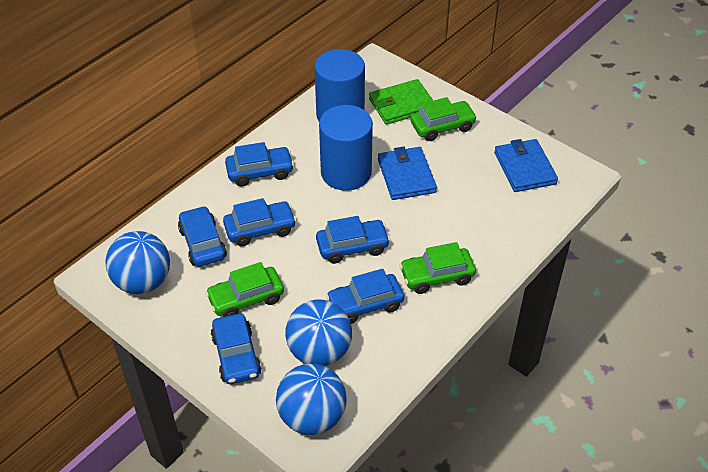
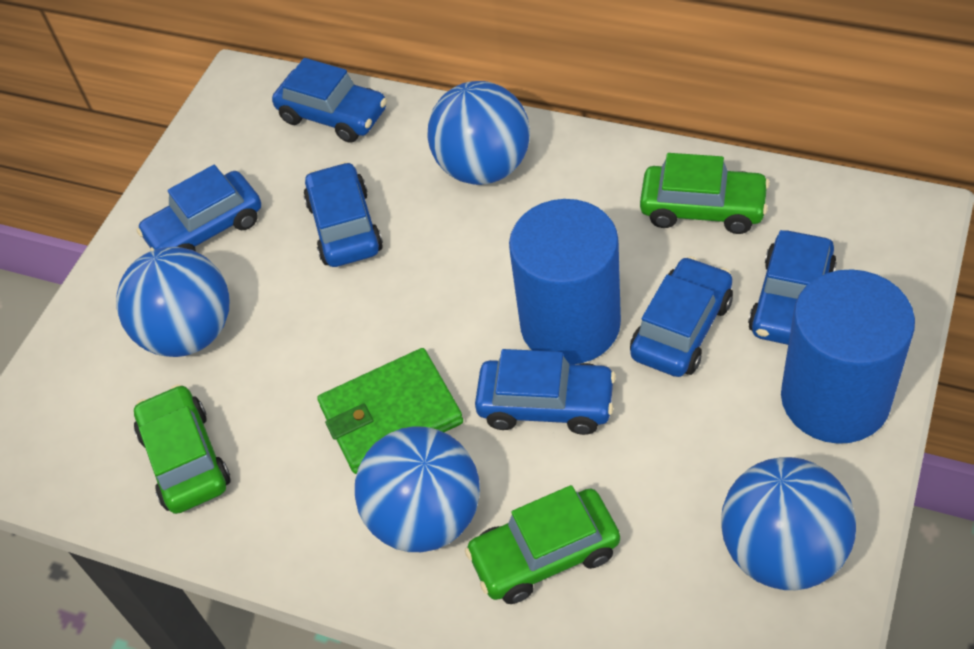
blue ball: [105,231,170,294] [276,363,347,435] [285,300,352,366] = 3 -> [116,247,229,357] [355,426,480,552] [428,81,530,185] [721,457,856,590] = 4
blue wallet: [378,146,437,200] [494,139,558,192] = 2 -> none = 0

